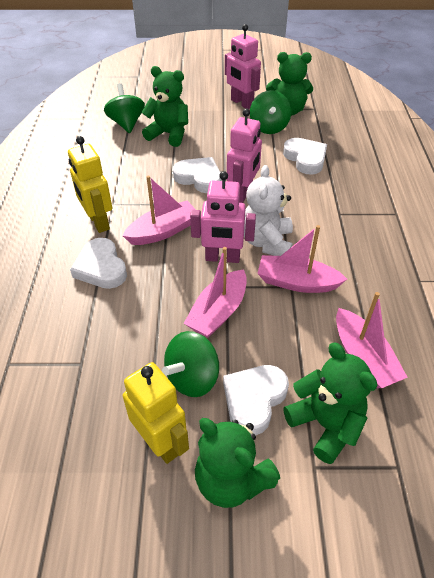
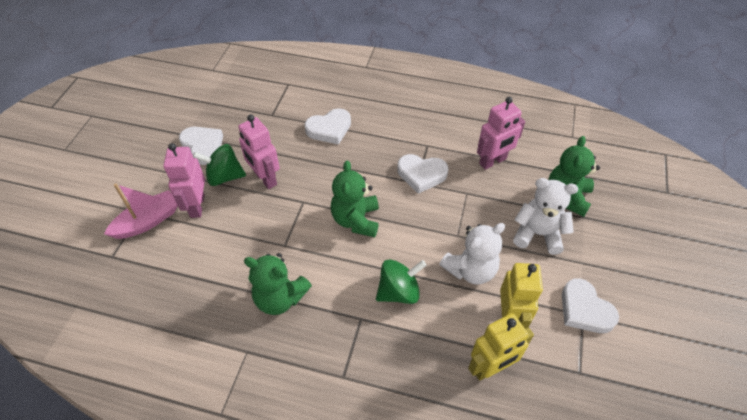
green spinning top: [104,83,145,133] [162,331,219,397] [250,90,291,134] = 3 -> [193,144,246,186] [376,259,427,304] = 2
green teddy bear: [141,66,188,147] [195,418,280,508] [266,52,313,116] [283,343,378,464] = 4 -> [244,253,312,315] [331,160,379,237] [548,136,600,217] = 3
pink boat: [123,176,196,245] [184,247,247,338] [257,225,347,293] [336,292,408,388] = 4 -> [104,184,178,239] = 1
white teddy bear: [244,165,293,256] = 1 -> [440,223,505,285] [513,178,578,255] = 2

